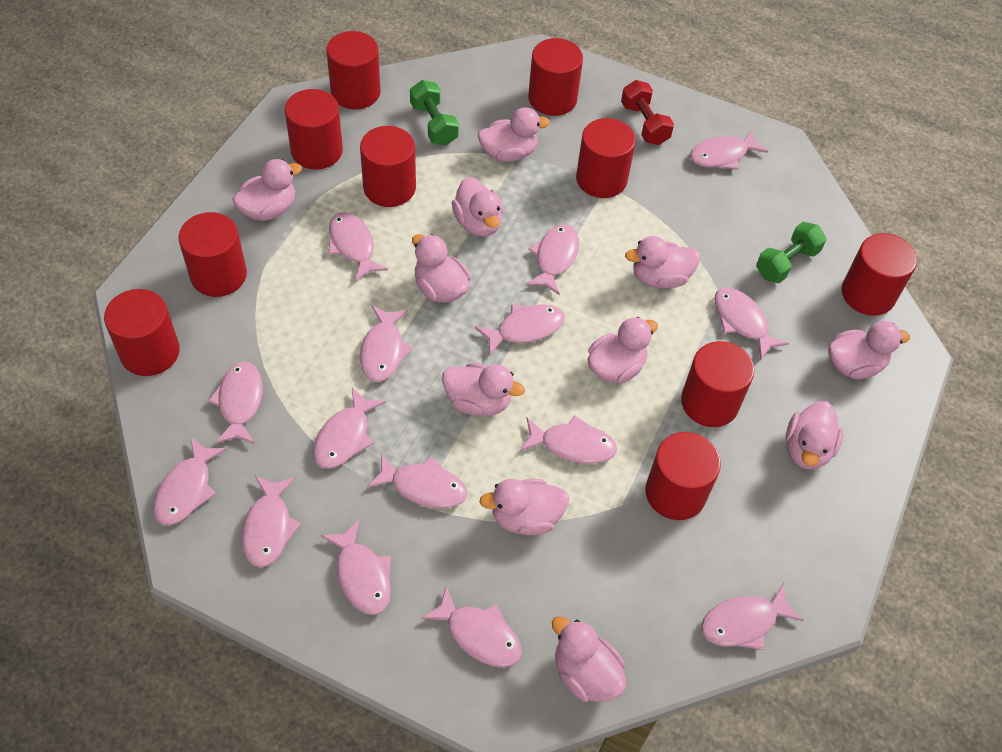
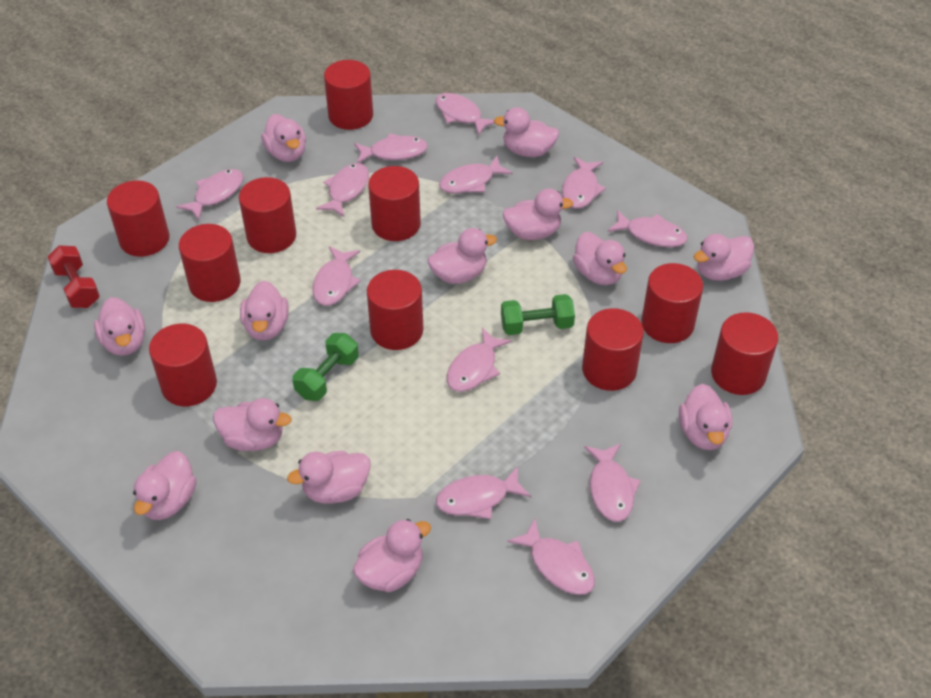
pink duck: [232,159,302,221] [412,234,471,303] [442,363,525,416] [452,177,503,237] [478,107,550,162] [479,479,569,535] [552,616,626,702] [587,317,658,384] [625,236,700,288] [786,401,843,470] [828,321,910,379] = 11 -> [94,297,145,356] [133,451,196,520] [213,398,292,451] [240,281,289,340] [261,114,306,162] [287,451,371,504] [353,519,431,592] [427,228,497,284] [494,107,559,157] [503,189,573,240] [573,232,627,285] [679,384,732,450] [694,234,754,281] = 13
pink fish: [153,436,227,525] [208,362,263,444] [241,476,301,568] [313,387,385,469] [321,520,391,615] [328,212,388,282] [360,306,413,382] [367,454,467,508] [421,585,522,668] [475,304,565,355] [520,416,617,464] [526,225,579,295] [690,130,768,170] [701,583,803,650] [714,288,789,360] = 15 -> [176,169,243,220] [312,246,361,306] [316,163,369,217] [354,133,428,163] [436,93,495,135] [436,466,531,519] [439,156,513,193] [447,327,512,392] [507,519,595,595] [562,157,606,209] [584,444,641,522] [607,210,687,247] = 12

